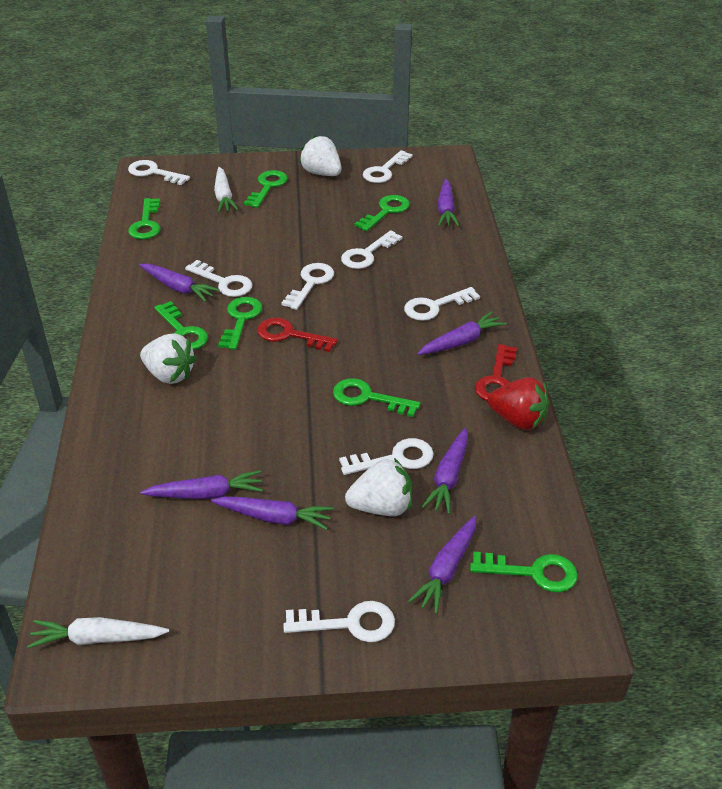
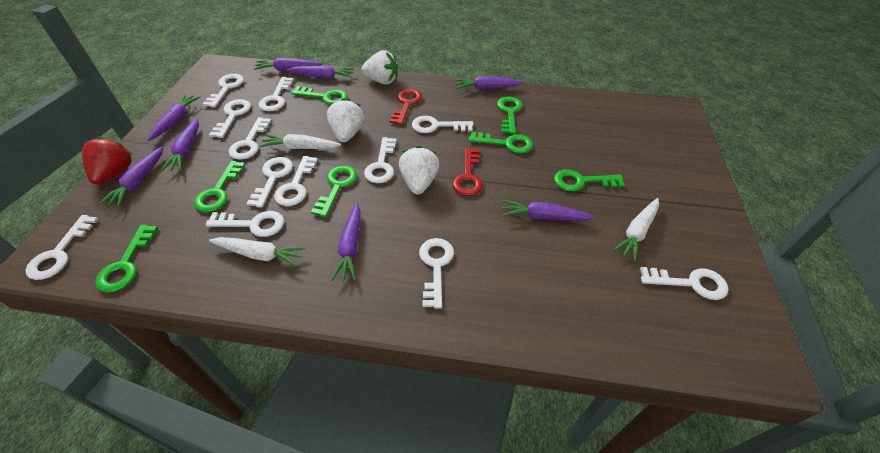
purple carrot: [139,264,220,302] [140,470,263,499] [211,496,333,530] [408,516,476,614] [417,311,507,355] [422,428,468,514] [438,179,459,226] = 7 -> [99,146,164,207] [148,94,200,141] [161,118,199,171] [254,58,322,71] [286,65,354,79] [331,203,361,281] [455,76,524,90] [502,200,595,221] = 8
white carrot: [27,617,169,648] [214,167,239,213] = 2 -> [209,237,306,267] [259,134,341,149] [613,198,659,262] = 3
white key: [128,160,190,185] [185,260,253,297] [281,263,334,310] [283,601,395,642] [339,438,434,475] [341,230,402,269] [363,150,413,183] [404,287,480,321] = 8 -> [26,215,98,280] [203,74,244,107] [205,211,284,237] [209,99,251,138] [229,117,271,160] [247,157,293,208] [259,77,294,111] [274,156,318,206] [364,137,396,183] [412,116,474,133] [419,238,454,309] [640,267,728,300] = 12

